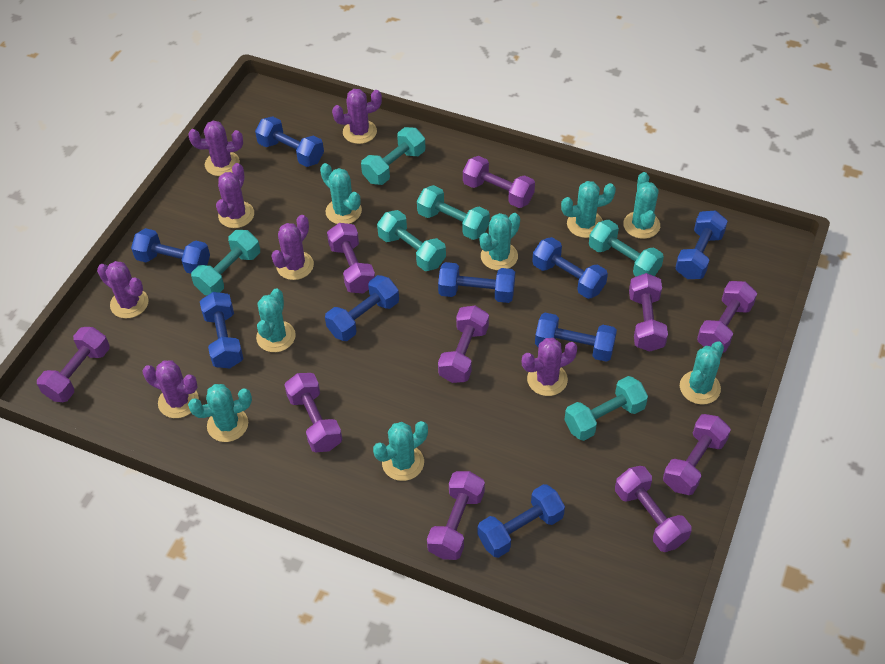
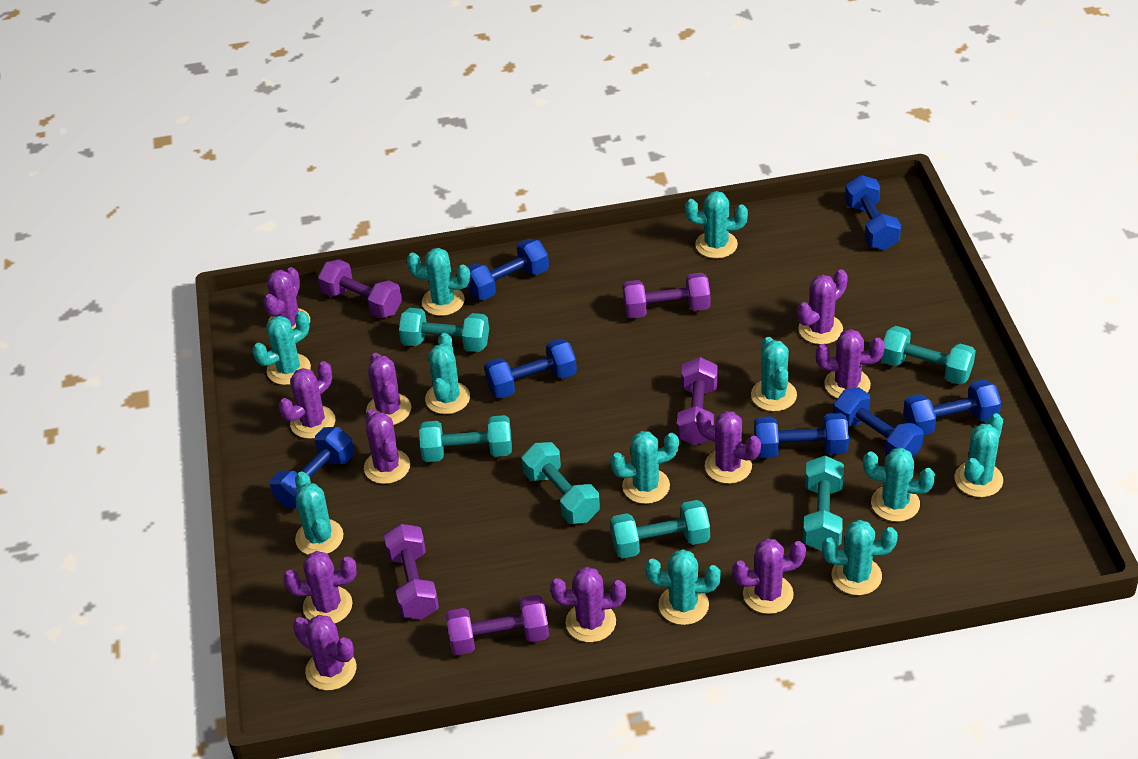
blue dumbbell: [131,228,210,274] [200,292,243,368] [255,116,324,167] [325,275,399,341] [438,262,515,303] [478,484,565,558] [532,237,608,299] [535,313,617,362] [675,210,728,279] = 9 -> [270,427,354,509] [467,238,549,300] [484,338,577,399] [754,413,849,458] [833,387,924,458] [845,175,901,250] [903,379,1001,436] = 7
purple cactus: [97,261,149,319] [142,360,199,418] [188,121,243,176] [216,163,254,228] [271,215,314,280] [332,89,382,144] [522,338,578,396] = 7 -> [263,267,310,329] [278,361,335,439] [283,551,357,624] [293,615,357,691] [364,409,410,484] [366,353,411,425] [550,567,626,642] [696,410,761,484] [733,539,806,614] [797,269,848,344] [816,329,885,399] = 11
purple dumbbell: [37,327,110,402] [284,373,342,452] [327,223,375,293] [427,471,485,560] [438,306,489,383] [463,156,535,208] [615,466,691,552] [629,273,668,352] [663,414,731,495] [697,281,757,353] = 10 -> [318,259,402,318] [384,524,439,619] [446,595,549,655] [623,273,710,318] [677,357,718,445] = 5
turquoise cactus: [188,384,252,442] [256,289,296,352] [320,163,362,224] [373,421,428,481] [480,213,520,270] [561,181,616,238] [623,172,660,239] [680,341,724,405] = 8 -> [253,311,311,385] [295,472,343,555] [407,248,470,316] [425,333,470,414] [610,431,679,504] [645,549,721,625] [685,191,748,259] [751,337,797,412] [822,520,898,595] [863,448,935,522] [954,413,1003,497] = 11

